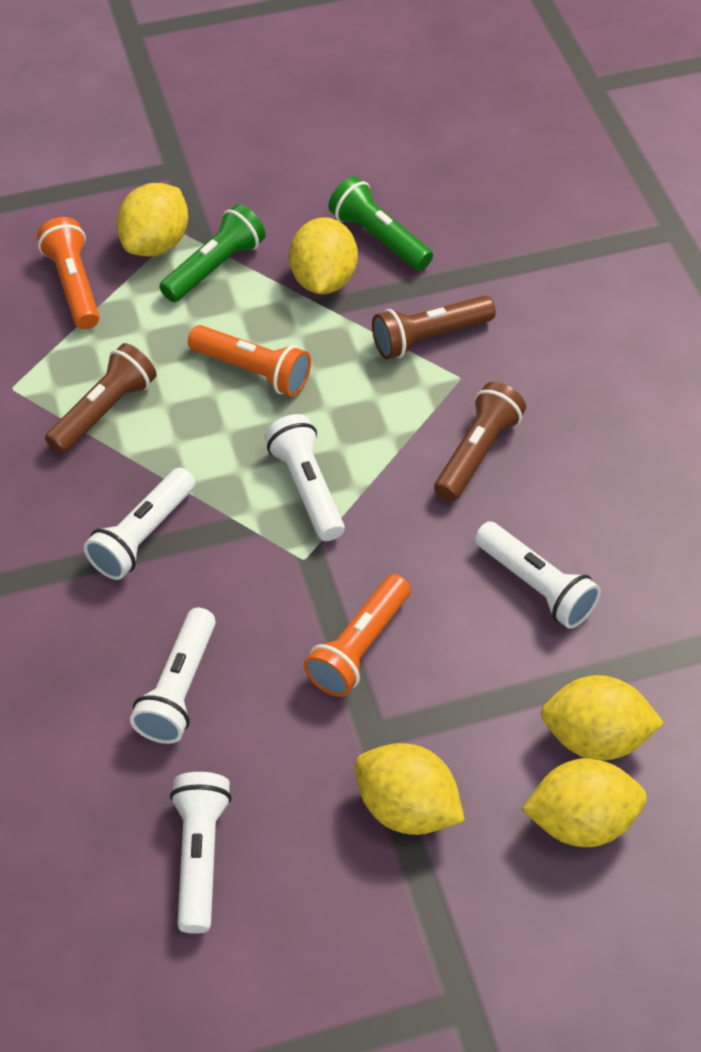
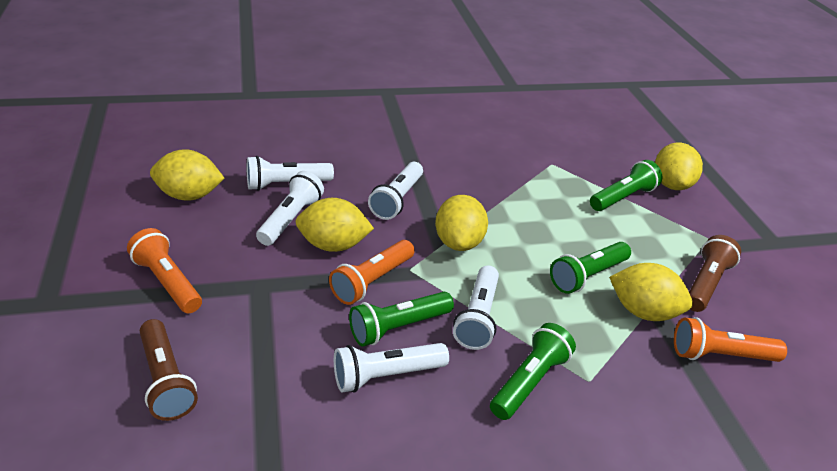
brown flashlight: [45,343,157,454] [372,296,496,359] [434,382,526,502] = 3 -> [140,319,198,421] [689,235,741,312] = 2
green flashlight: [159,204,266,302] [328,176,433,271] = 2 -> [349,292,454,346] [490,323,576,420] [550,242,631,294] [590,160,662,211] = 4

